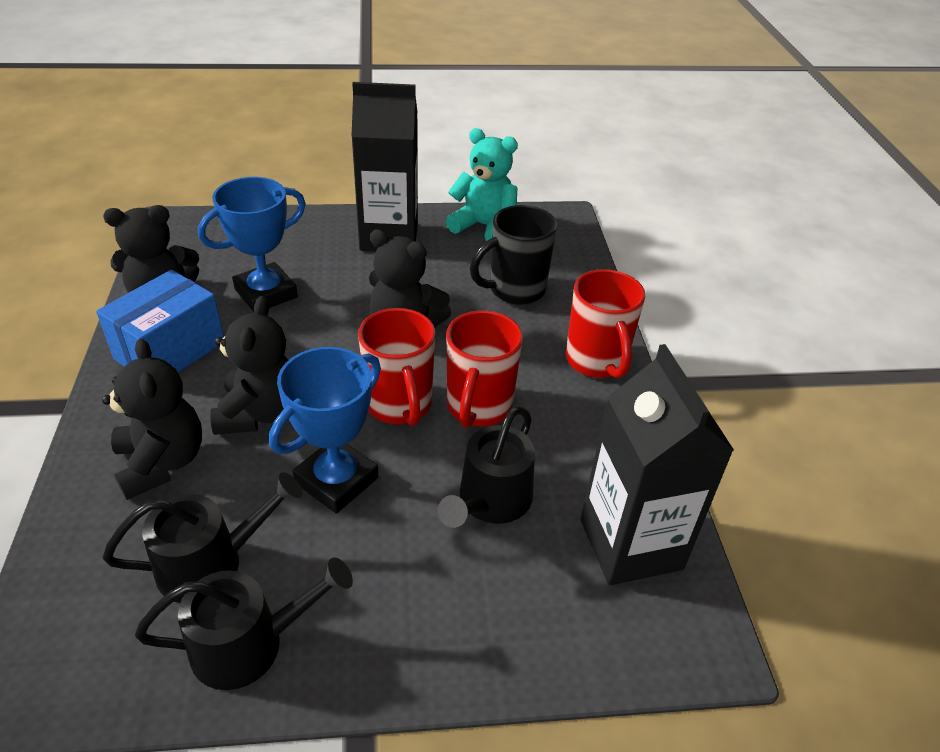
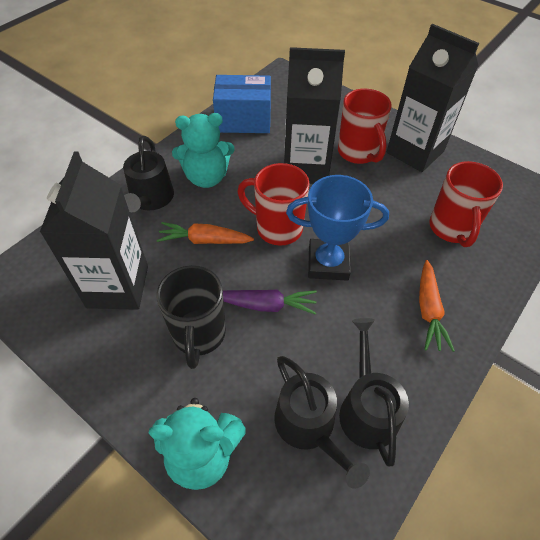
black carton: [351,82,418,251] [580,344,734,585] = 2 -> [40,152,148,310] [284,47,345,184] [387,24,479,172] = 3
black teddy bear: [102,339,202,500] [103,205,199,293] [210,296,288,435] [369,229,451,328] = 4 -> none = 0
blue trophy: [198,177,306,313] [269,347,381,513] = 2 -> [286,175,389,281] = 1
orange carrot: none = 0 -> [157,222,254,244] [419,260,455,352] = 2
purple carrot: none = 0 -> [223,289,317,315] = 1
turquoise teddy bear: [446,128,518,241] = 1 -> [149,398,246,490] [172,113,235,188] = 2

